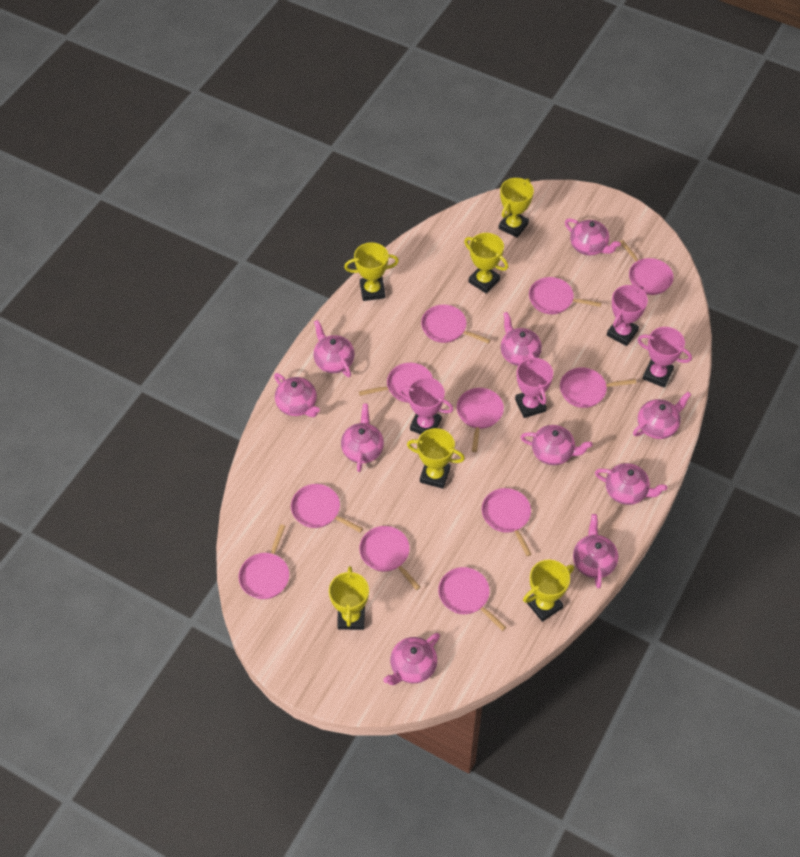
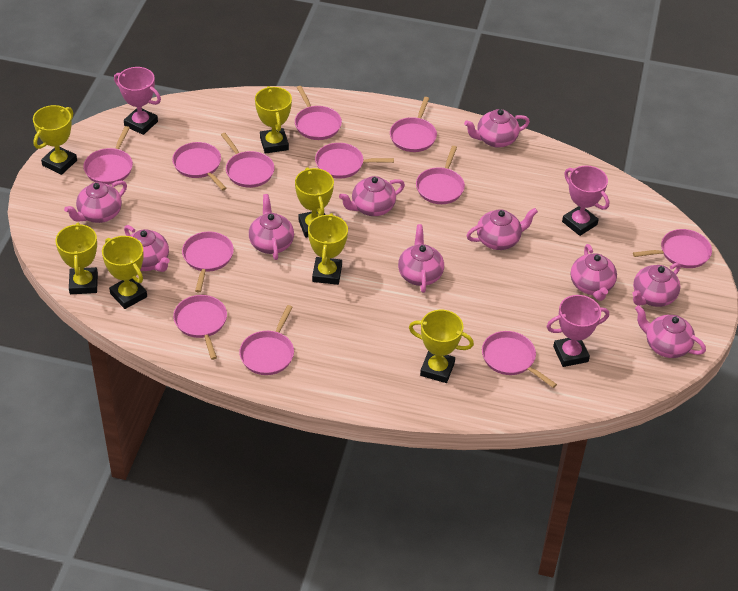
pink pan: [239,524,289,599] [291,484,363,533] [359,363,433,403] [359,526,420,590] [421,305,490,344] [438,567,506,631] [457,388,504,452] [482,488,532,556] [529,277,602,314] [560,368,636,408] [620,240,674,295] = 11 -> [83,126,133,185] [172,142,226,191] [173,295,227,360] [182,232,234,292] [221,133,275,188] [239,305,294,375] [295,86,342,140] [315,143,394,179] [390,97,437,152] [416,146,465,204] [482,331,557,388] [633,229,712,268] = 12
pink trophy: [399,377,454,434] [515,356,553,418] [607,285,648,346] [637,327,692,388] = 4 -> [114,67,161,135] [546,295,609,367] [562,165,609,236] = 3
yellow trophy: [329,566,369,630] [344,242,399,301] [407,428,465,489] [464,233,508,293] [499,178,534,238] [523,560,574,622] = 6 -> [33,105,77,175] [55,223,98,294] [102,236,147,309] [255,86,292,154] [295,167,334,238] [308,213,348,285] [409,310,474,383] = 7

